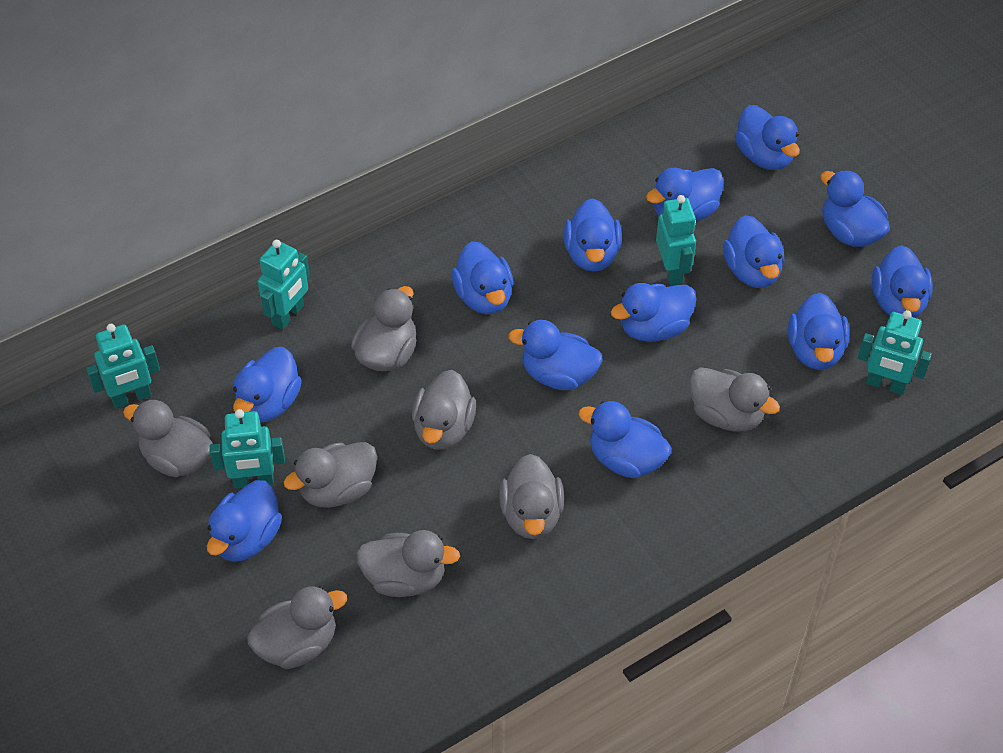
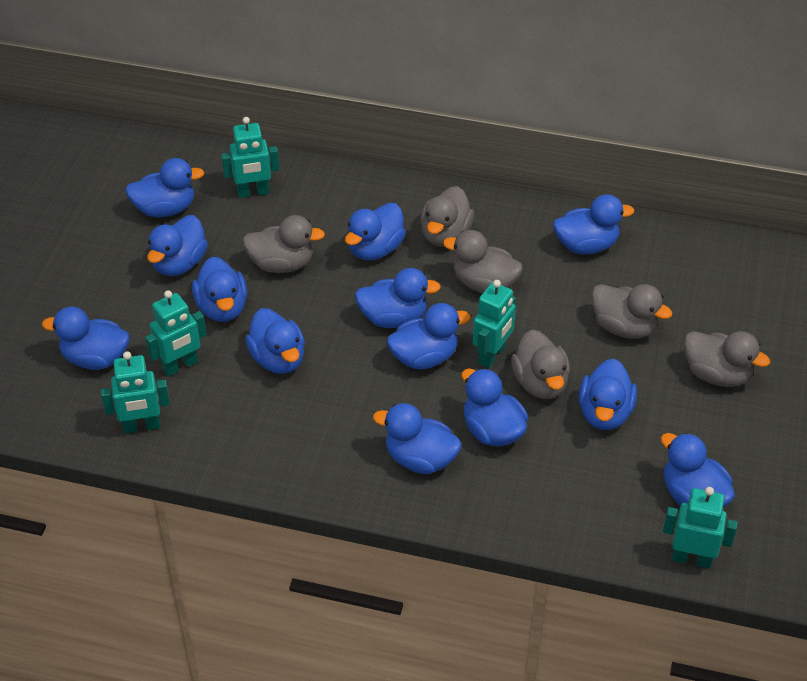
grey duck: [123,399,213,477] [247,586,347,669] [284,442,377,508] [351,286,417,371] [356,530,460,597] [412,370,476,450] [499,454,564,539] [689,367,780,432] = 8 -> [242,215,325,273] [420,186,474,247] [443,230,523,293] [511,330,570,399] [591,284,672,339] [684,331,770,387] = 6

